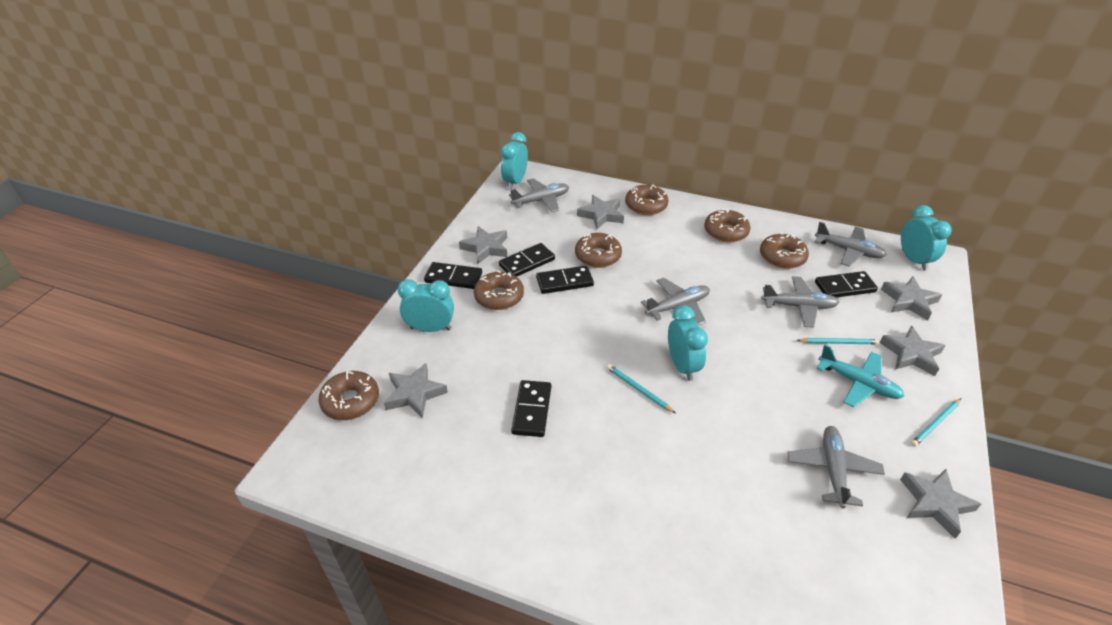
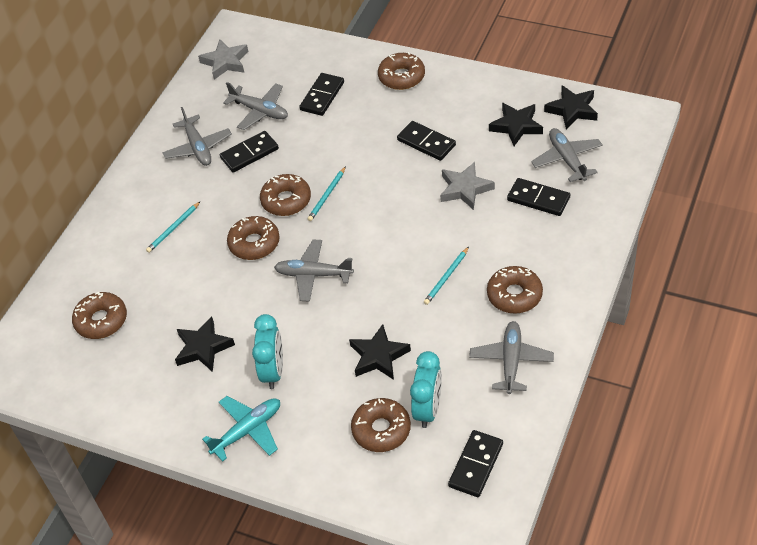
black star: none = 0 -> [175,317,235,372] [349,324,411,380] [489,103,543,146] [544,85,598,129] = 4
grey star: [384,363,448,418] [459,226,507,264] [577,195,624,230] [880,326,946,376] [881,276,942,321] [900,469,981,539] = 6 -> [198,39,248,80] [440,162,495,210] = 2
turquoise clock: [398,279,454,332] [501,132,528,189] [668,305,708,381] [901,205,952,270] = 4 -> [252,314,283,389] [410,351,442,428] = 2

